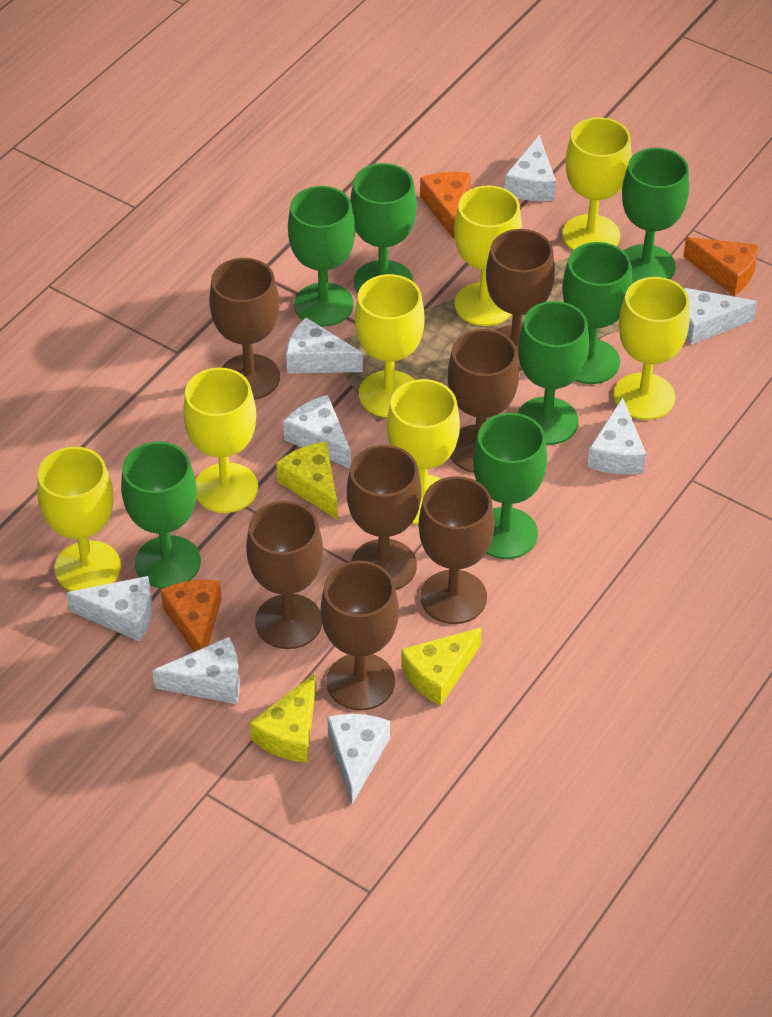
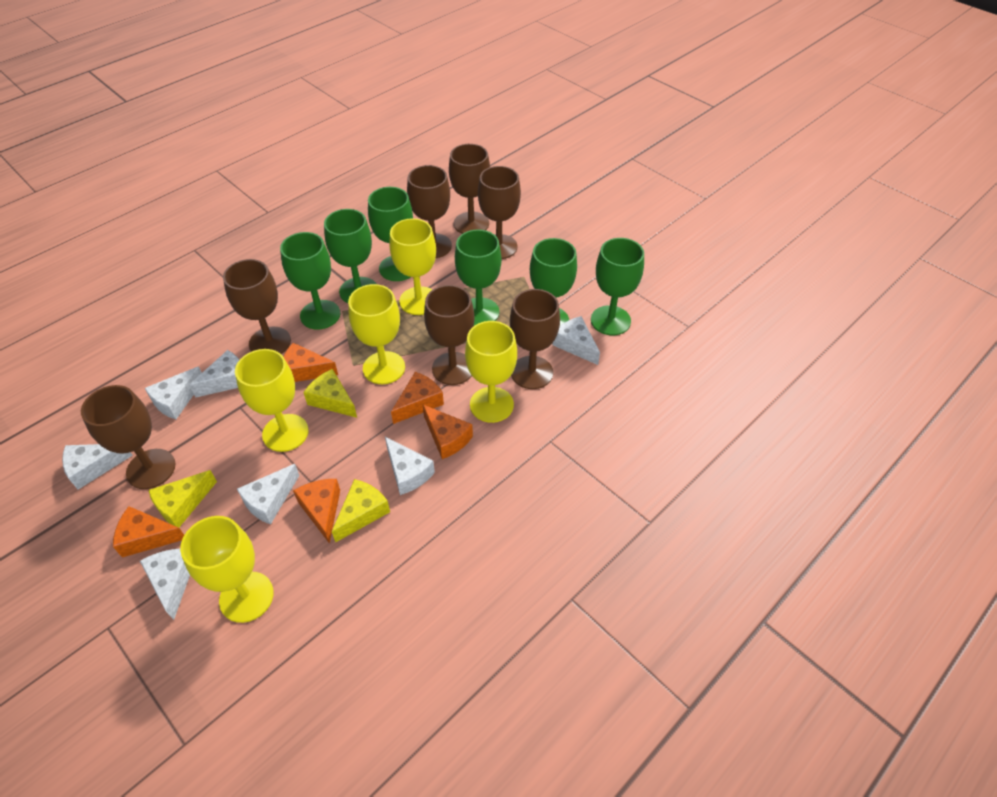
green goblet: [121,442,201,589] [288,186,355,327] [350,163,417,292] [473,413,547,559] [518,301,589,445] [562,242,632,384] [622,148,689,284] = 7 -> [280,232,340,330] [324,209,376,303] [368,187,413,281] [455,229,502,326] [530,238,577,326] [591,238,644,335] = 6
orange cheese: [160,580,222,652] [420,172,471,239] [683,237,759,296] = 3 -> [113,506,184,557] [283,343,338,382] [293,479,340,544] [391,372,444,424] [423,405,473,459] = 5
white cheese: [66,576,152,642] [152,637,240,704] [283,395,351,469] [286,317,363,373] [327,714,390,804] [505,135,556,201] [587,397,646,474] [684,288,757,345] = 8 -> [62,444,133,490] [140,549,190,620] [145,366,202,419] [189,350,239,398] [237,464,300,525] [385,437,435,495] [553,316,600,365] = 7
yellow goblet: [37,447,121,591] [183,368,258,513] [355,274,424,417] [387,379,460,525] [454,186,522,326] [562,117,632,251] [613,277,690,420] = 7 -> [180,516,274,623] [235,349,308,452] [348,284,405,384] [390,218,436,315] [465,321,517,423] = 5

